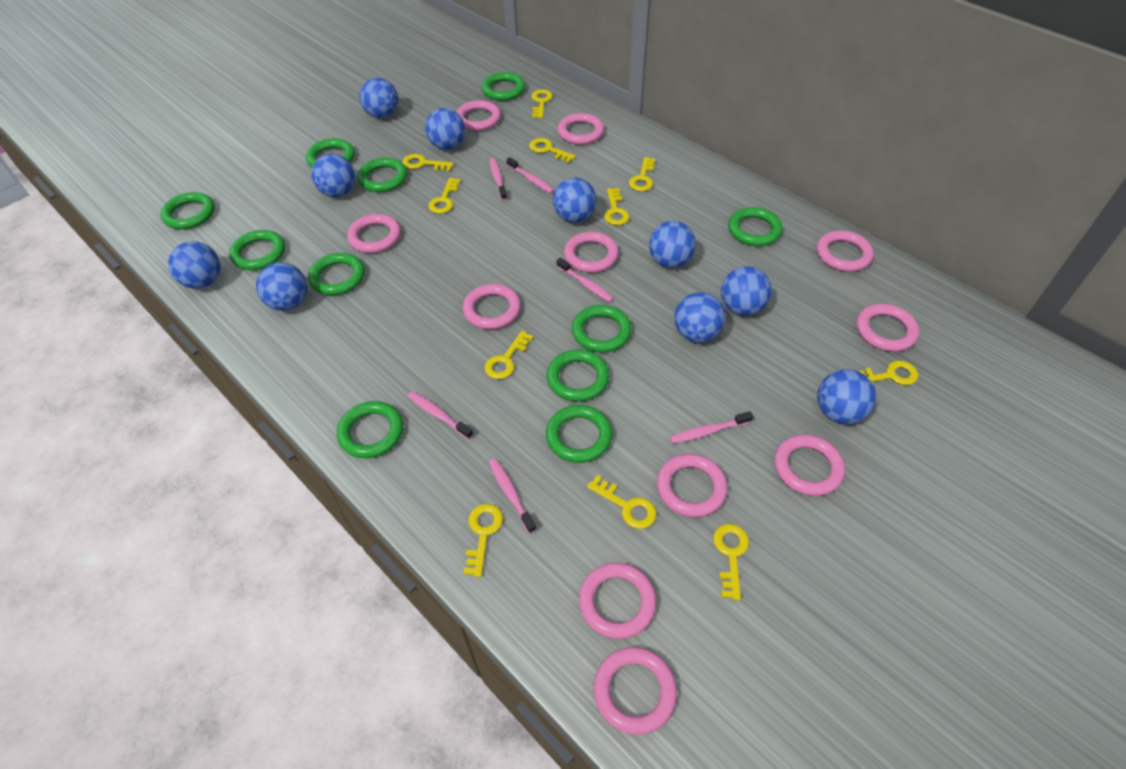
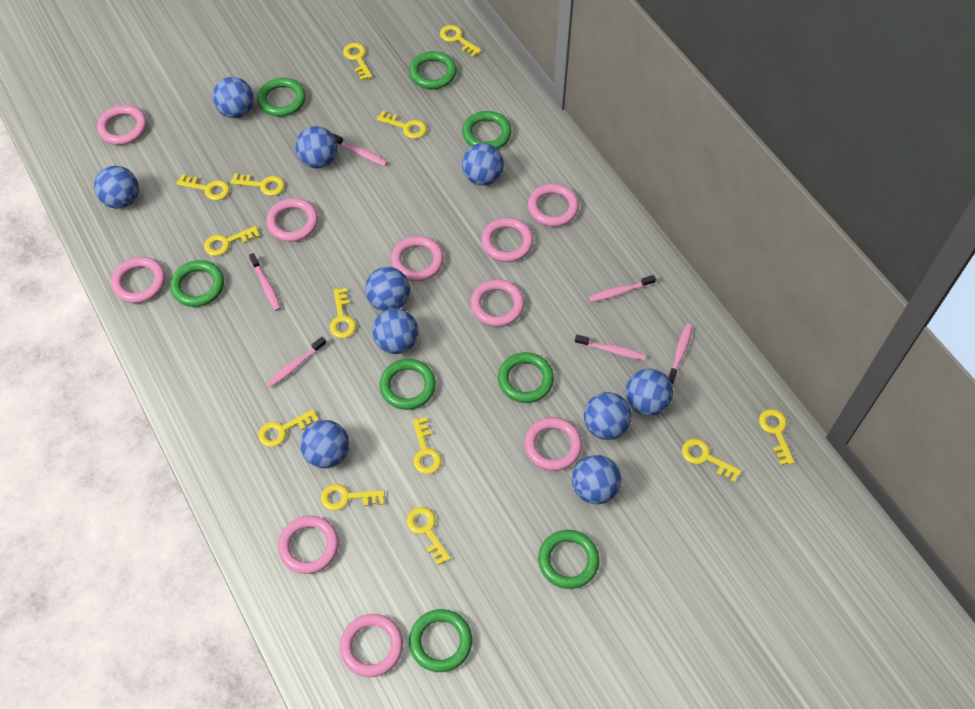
green ring: [160,192,215,229] [229,230,285,270] [306,138,355,168] [308,253,365,295] [337,401,403,458] [357,158,407,192] [482,72,525,101] [546,405,612,463] [547,349,610,402] [572,305,632,353] [728,207,783,246] = 11 -> [170,260,224,307] [257,78,306,117] [379,359,436,410] [409,51,457,89] [409,609,472,672] [462,111,512,149] [498,352,554,403] [538,530,599,589] = 8
pink ring: [347,214,401,253] [456,100,501,131] [463,284,521,329] [558,113,604,145] [564,232,619,273] [579,563,657,639] [593,647,677,735] [657,454,728,517] [774,435,845,496] [817,230,874,272] [856,304,919,352] = 11 -> [97,105,147,145] [111,257,165,303] [266,198,318,242] [278,516,339,574] [340,614,403,677] [391,236,444,281] [470,279,524,327] [481,217,534,262] [524,417,582,471] [528,184,579,227] = 10
yellow key: [402,154,454,171] [428,178,461,214] [463,504,503,577] [485,331,534,379] [529,138,576,163] [531,89,553,118] [587,475,656,529] [604,188,630,225] [629,157,656,191] [713,524,749,600] [859,360,918,385] = 11 -> [176,175,229,200] [204,226,260,256] [230,173,284,196] [258,409,319,447] [321,484,385,511] [330,288,356,338] [343,43,372,81] [377,111,427,139] [407,507,451,565] [413,417,442,474] [440,25,482,57] [682,439,742,482] [759,409,795,466] = 13

